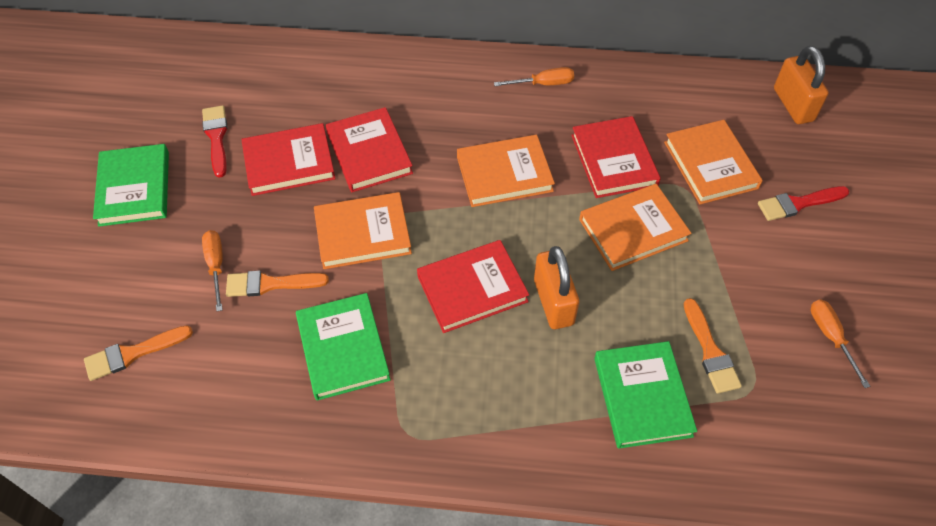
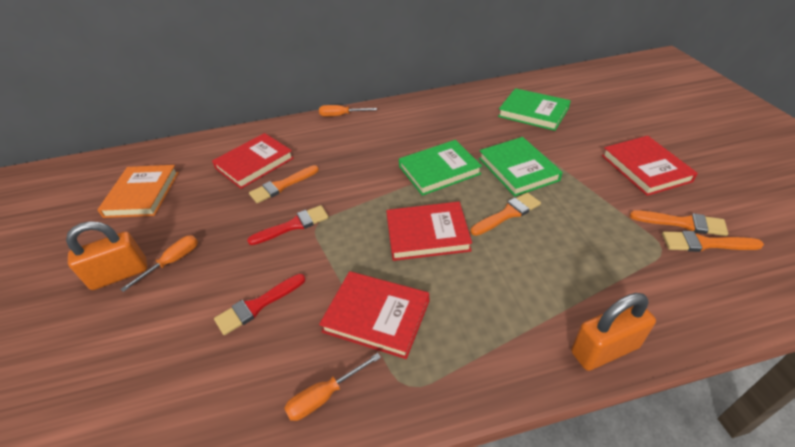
orange book: [314,192,412,269] [457,135,555,207] [579,184,692,271] [664,120,763,204] = 4 -> [97,165,179,218] = 1
orange brush: [84,325,193,381] [226,271,329,297] [684,298,742,394] = 3 -> [249,165,319,203] [470,192,541,236] [630,210,728,236] [662,231,764,252] = 4

